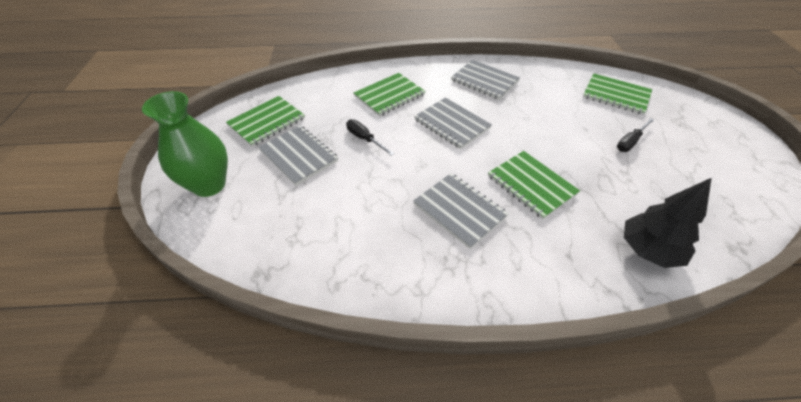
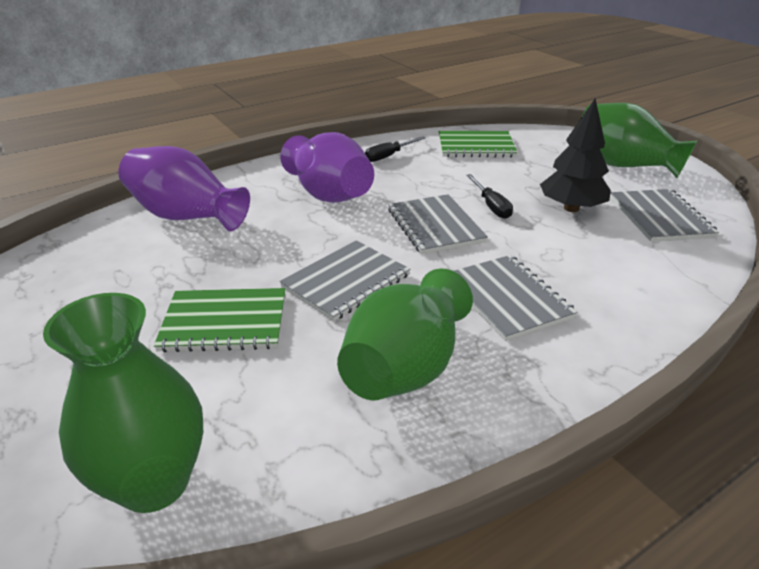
green notebook: [226,96,305,147] [354,73,425,116] [488,151,580,219] [583,74,652,115] = 4 -> [154,288,285,352] [439,131,518,158] = 2
green vase: [142,91,228,197] = 1 -> [43,293,203,513] [337,268,473,400] [581,103,697,178] = 3
purple vase: none = 0 -> [118,146,250,231] [280,132,374,203] = 2

